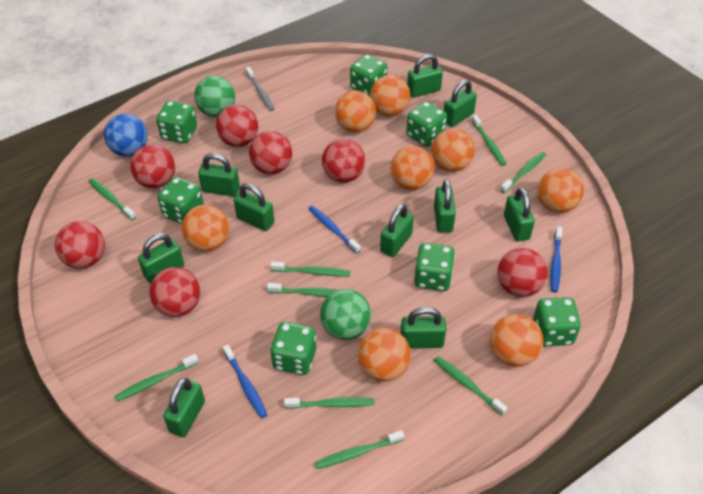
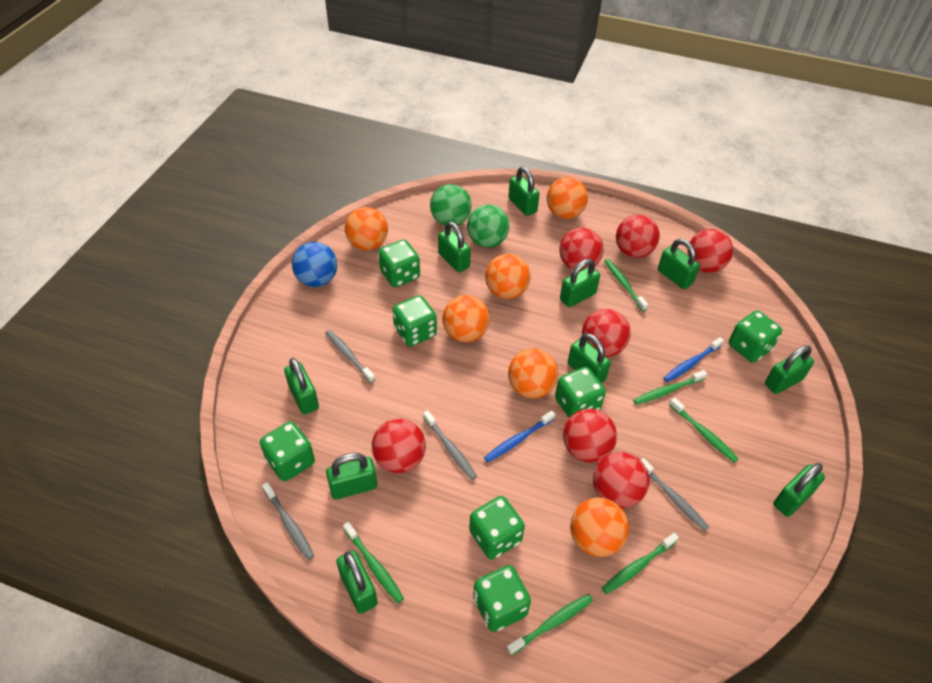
blue toothbrush: [223,345,267,418] [308,206,361,254] [550,226,562,292] = 3 -> [484,410,555,462] [664,337,724,382] = 2
green toothbrush: [89,178,136,220] [114,354,199,401] [267,283,337,297] [270,261,350,276] [284,397,375,409] [314,430,405,469] [434,356,507,415] [471,115,506,166] [500,152,546,193] = 9 -> [343,522,404,603] [507,594,593,655] [602,533,679,594] [605,259,648,311] [633,370,707,405] [669,397,739,463] = 6
grey toothbrush: [246,67,275,111] = 1 -> [262,482,314,560] [325,330,375,383] [423,410,477,480] [641,458,709,531] = 4
orange ball: [182,205,229,251] [335,91,376,132] [358,328,411,381] [370,75,410,116] [391,146,435,190] [431,128,475,172] [490,314,543,367] [537,168,584,213] = 8 -> [345,207,388,250] [442,295,490,343] [485,254,530,299] [508,349,559,399] [547,177,588,219] [570,497,629,557] = 6

